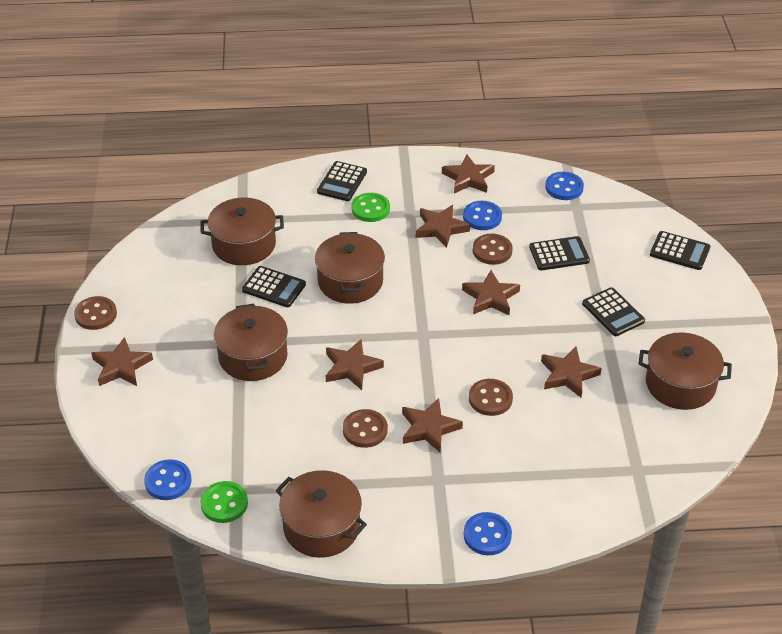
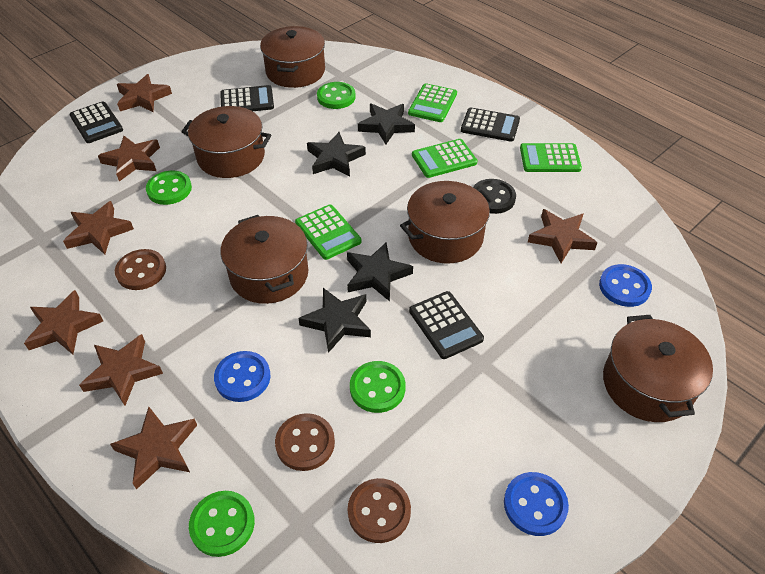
black button: none = 0 -> [473,179,516,214] = 1
black calculator: [242,266,306,307] [317,161,367,201] [529,236,590,270] [582,287,645,336] [650,231,710,270] = 5 -> [69,101,123,143] [220,85,274,111] [409,291,484,359] [461,108,520,142] = 4
black star: none = 0 -> [298,288,371,353] [307,132,366,177] [347,242,413,301] [358,103,415,144] = 4
blue button: [144,459,191,500] [463,201,502,230] [464,512,512,555] [545,172,584,200] = 4 -> [214,351,270,402] [504,472,569,536] [599,264,652,307] = 3
brown button: [74,296,117,330] [343,409,388,448] [469,379,513,416] [473,234,513,265] = 4 -> [115,249,166,290] [275,413,335,471] [348,478,411,543] = 3
green button: [200,481,248,523] [351,193,390,222] = 2 -> [146,171,192,205] [189,491,255,557] [317,82,356,109] [350,361,405,413] = 4
green calculator: none = 0 -> [295,204,362,260] [408,83,457,122] [412,139,478,178] [520,143,582,172] = 4

